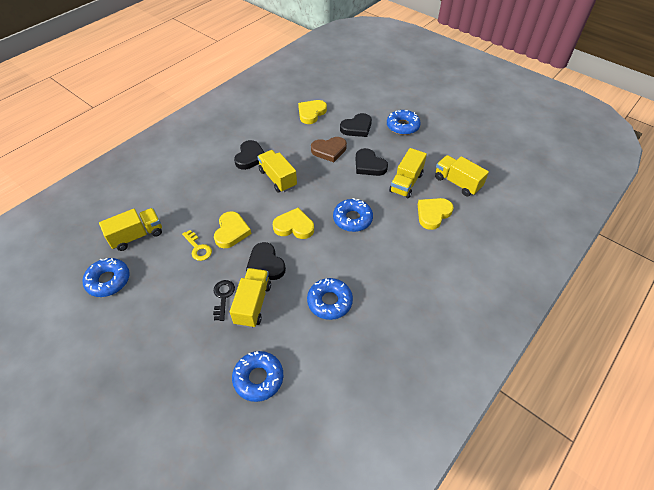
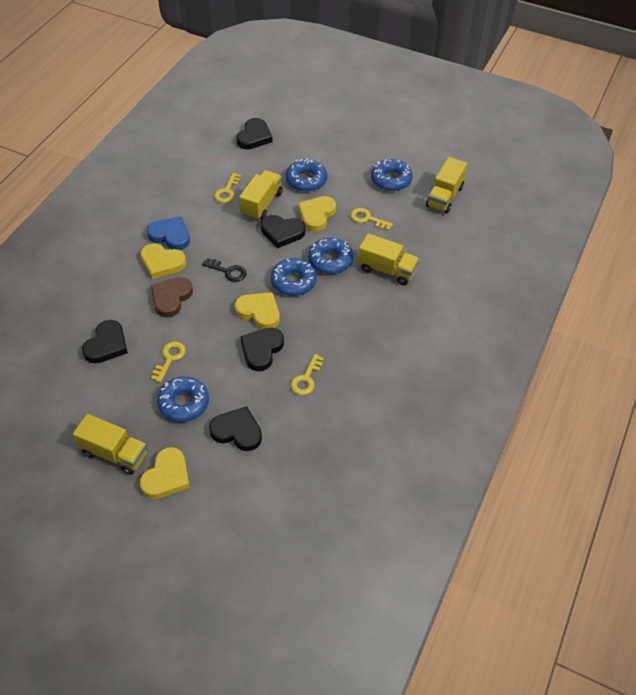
black heart: [234,140,265,170] [246,242,286,280] [340,113,372,137] [356,148,388,176] = 4 -> [82,320,128,363] [209,406,262,451] [236,118,273,150] [240,328,284,371] [261,215,305,248] = 5
blue heart: none = 0 -> [147,216,190,250] = 1
yellow key: [182,230,212,261] = 1 -> [151,342,186,383] [214,173,241,203] [291,354,324,395] [350,208,393,230] = 4
yellow truck: [99,208,162,251] [230,268,271,328] [257,150,297,193] [389,148,427,198] [435,155,489,196] = 5 -> [73,414,147,475] [239,170,283,220] [358,233,419,285] [426,157,468,213] = 4

